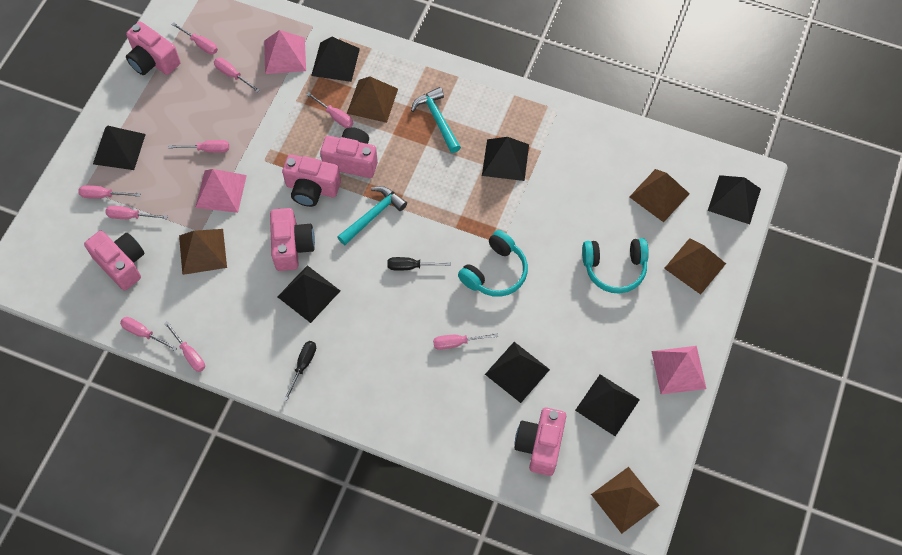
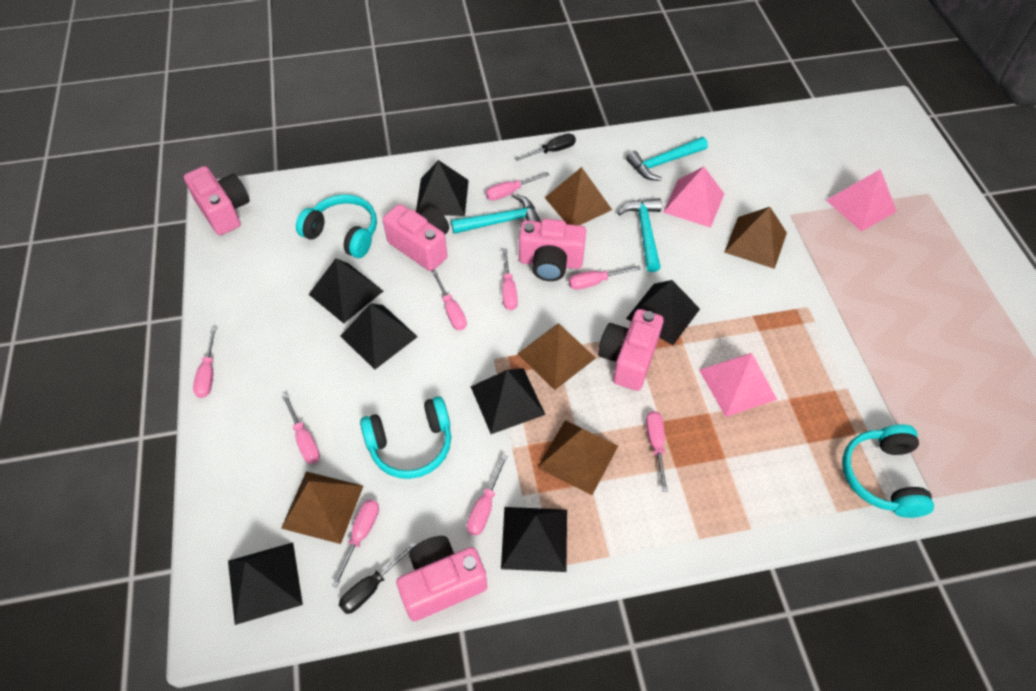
pink camera: [84,231,145,291] [126,21,180,75] [270,208,315,271] [282,154,341,207] [320,127,378,178] [515,407,566,476] = 6 -> [184,166,250,235] [383,204,449,271] [397,536,487,621] [519,219,586,281] [598,309,664,391] = 5
turquoise hammer: [337,186,407,245] [411,87,461,153] = 2 -> [451,194,541,234] [618,198,662,272] [626,137,708,181] = 3
turquoise headphones: [458,230,528,297] [582,238,649,294] = 2 -> [296,194,377,258] [360,396,451,479] [842,424,934,518] = 3

